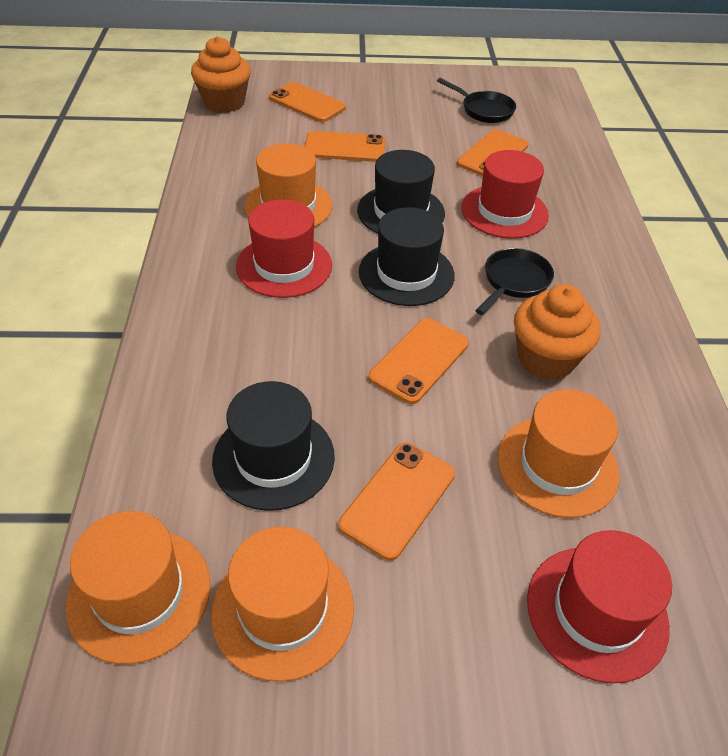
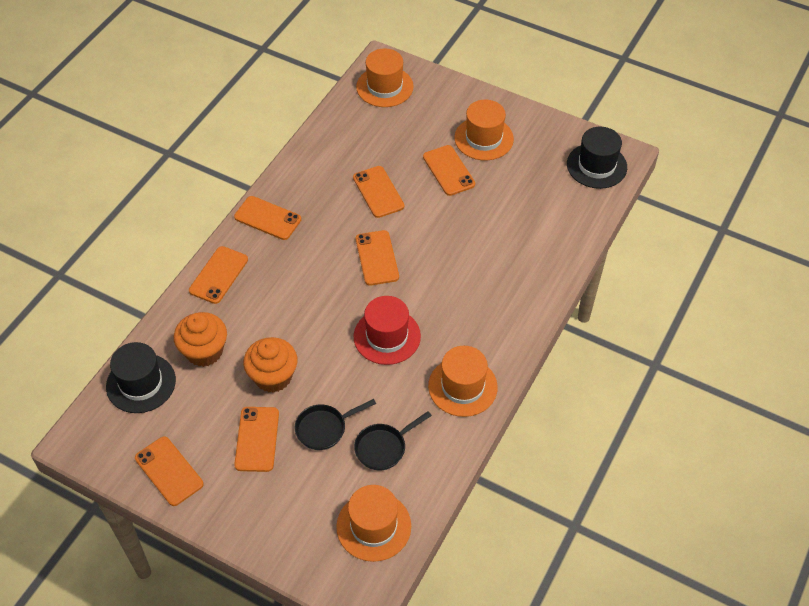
black hat: [212,381,335,511] [357,150,445,234] [359,207,455,306] = 3 -> [106,342,176,413] [567,127,627,189] = 2
orange phone: [269,82,346,122] [304,131,385,162] [338,442,455,561] [368,318,469,404] [457,129,529,176] = 5 -> [135,436,203,506] [189,246,248,304] [234,196,301,240] [234,407,279,472] [353,166,404,218] [356,230,399,286] [423,145,475,196] = 7
red hat: [236,199,332,298] [461,150,549,239] [527,530,672,684] = 3 -> [353,296,421,365] = 1

